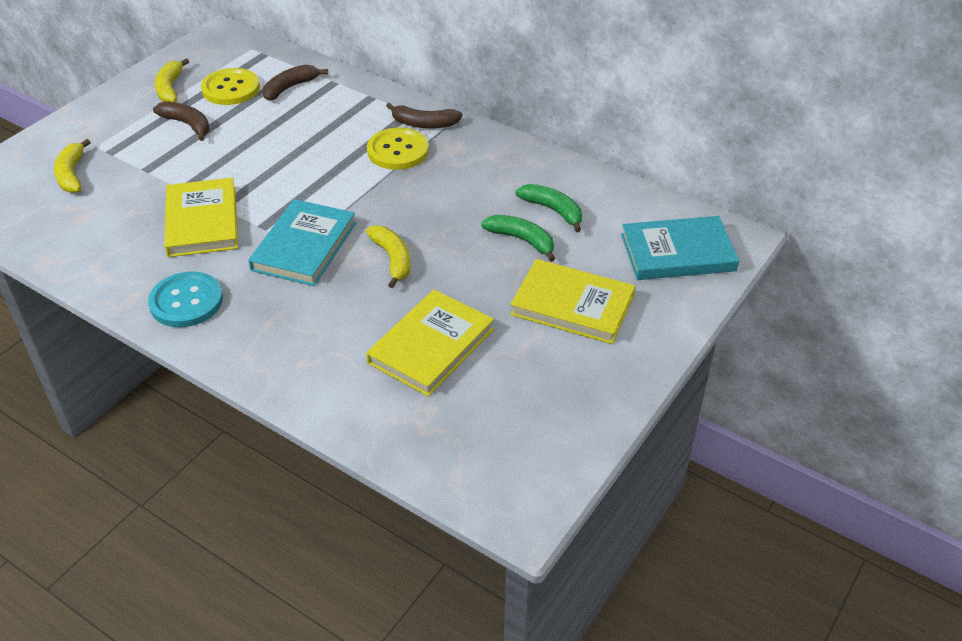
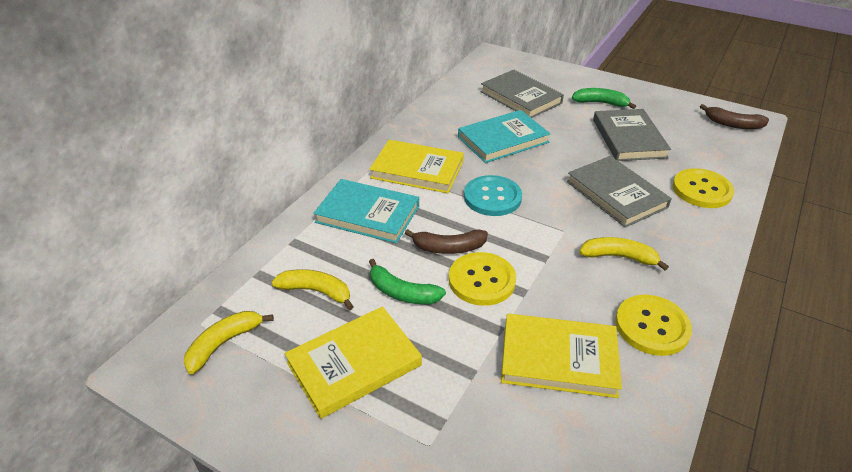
brown banana: [153,101,209,141] [263,65,328,101] [386,103,462,129] = 3 -> [405,229,488,254] [700,104,769,129] = 2
grey book: none = 0 -> [481,70,564,118] [566,156,672,228] [593,109,671,161] = 3
yellow button: [201,68,260,105] [367,128,429,170] = 2 -> [449,252,516,306] [615,295,692,356] [673,168,734,208] = 3

